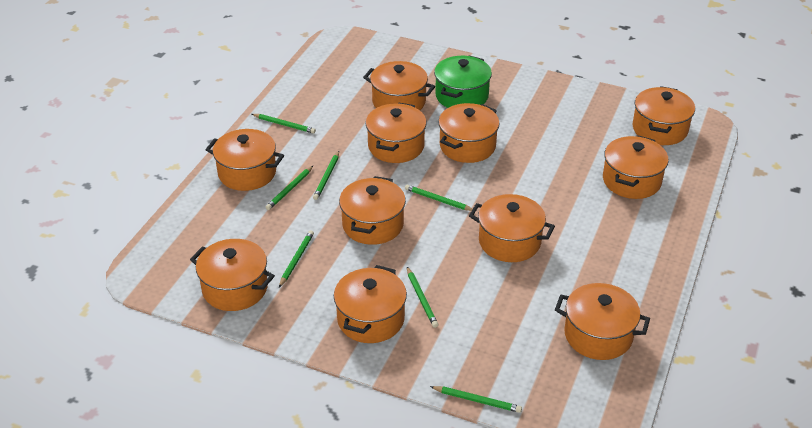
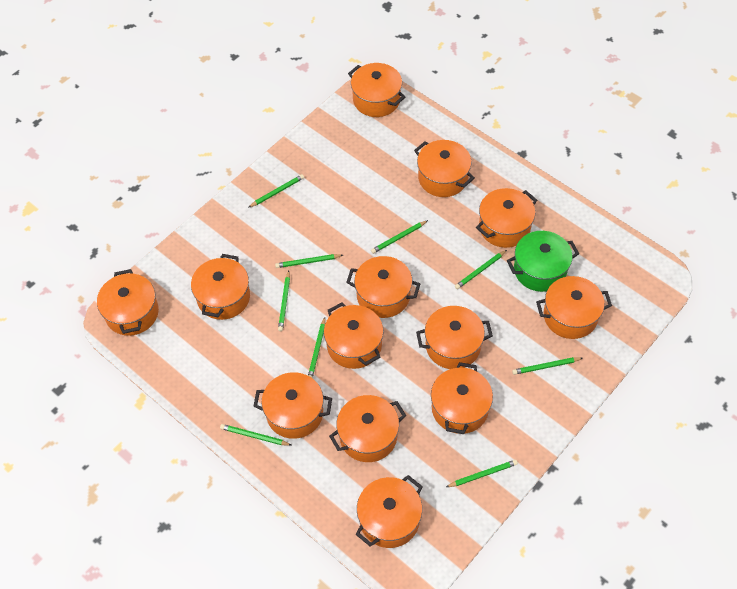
green pencil: [252,114,316,134] [266,165,314,210] [279,230,314,287] [313,151,339,200] [405,185,472,211] [407,267,438,328] [430,386,522,413] = 7 -> [220,424,291,446] [248,174,304,208] [275,254,343,268] [278,271,290,331] [308,317,325,378] [371,220,428,254] [446,460,518,487] [455,250,507,289] [512,357,583,375] = 9
orange pot: [190,239,275,311] [206,129,284,191] [334,265,407,343] [339,176,406,245] [363,61,435,110] [366,103,427,163] [438,103,500,163] [469,194,555,262] [555,283,650,360] [603,135,669,199] [633,86,695,145] = 11 -> [97,269,159,336] [191,254,250,320] [253,372,332,439] [324,302,384,369] [329,395,406,462] [346,256,420,318] [348,63,405,117] [355,475,423,548] [414,140,475,197] [416,306,493,369] [431,362,493,434] [476,188,537,248] [536,276,612,339] = 13

